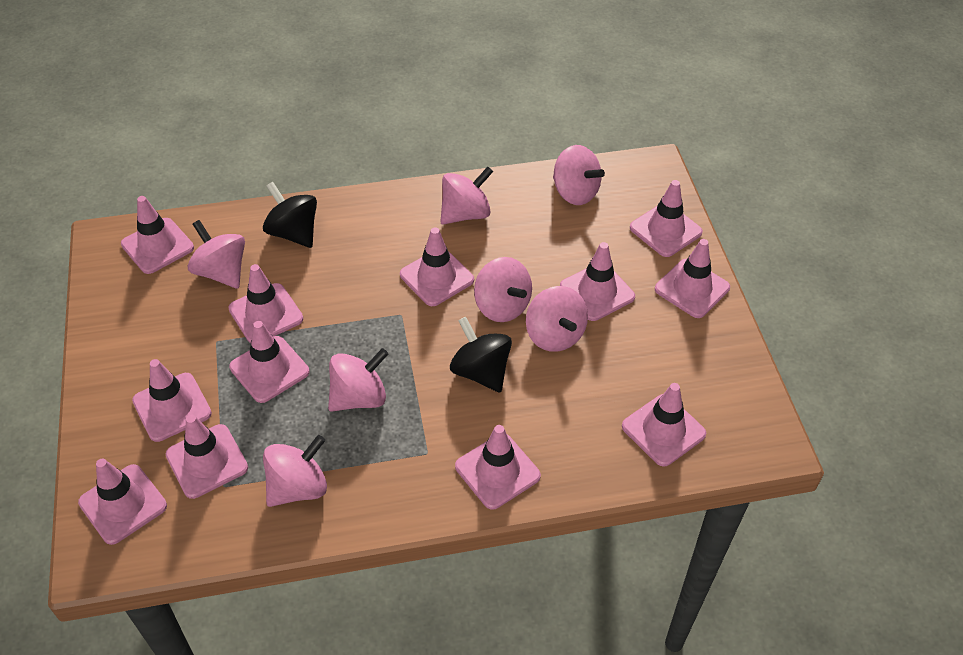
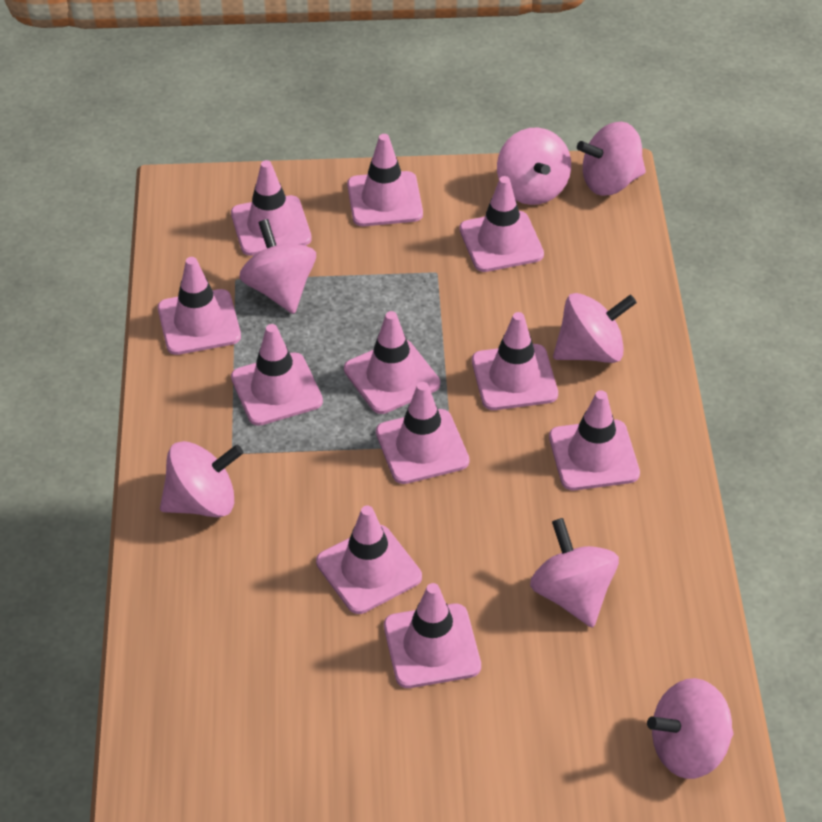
black spinning top: [263,182,317,248] [450,317,512,393] = 2 -> none = 0
pink traffic cone: [78,459,167,545] [121,196,194,274] [132,359,212,442] [166,414,248,499] [228,264,303,343] [229,321,309,403] [400,227,474,306] [455,425,541,509] [560,242,635,321] [622,383,706,466] [630,180,703,257] [655,239,730,318] = 12 -> [158,257,241,355] [231,160,312,256] [231,324,323,426] [316,506,422,614] [344,311,440,414] [347,134,423,226] [376,382,470,484] [384,583,481,688] [459,176,544,272] [472,312,558,410] [549,390,640,490] = 11

